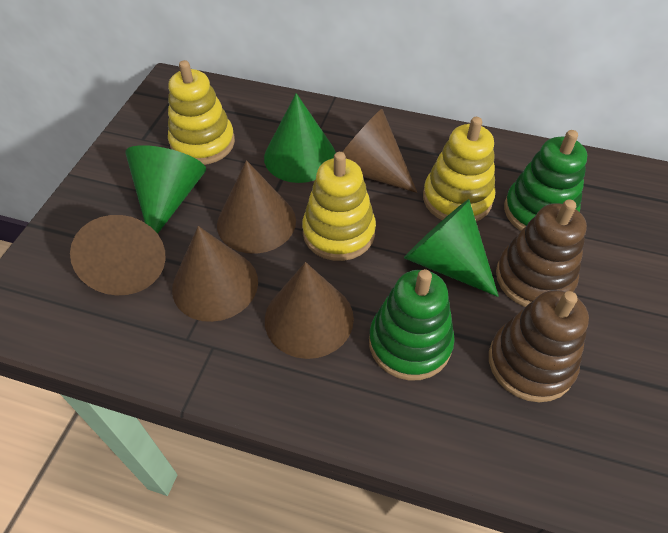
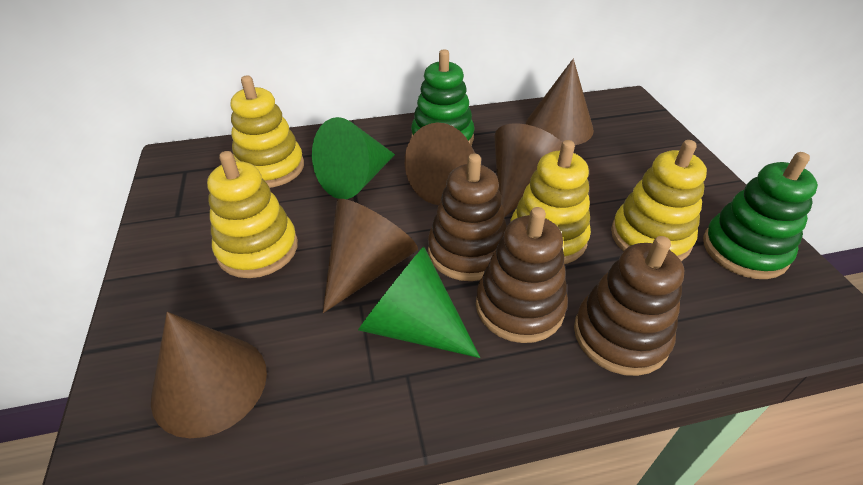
brown stacking toy: [489,290,589,402] [496,199,587,307] = 2 -> [428,153,507,281] [476,207,568,343] [574,236,684,376] = 3
green cone: [125,145,206,234] [264,93,336,183] [404,199,499,297] = 3 -> [312,117,395,199] [358,247,480,358] = 2
yellow stacking toy: [168,60,235,165] [302,152,376,261] [423,117,495,222] = 3 -> [207,151,298,278] [231,75,304,188] [511,140,591,264] [611,140,707,261] = 4

